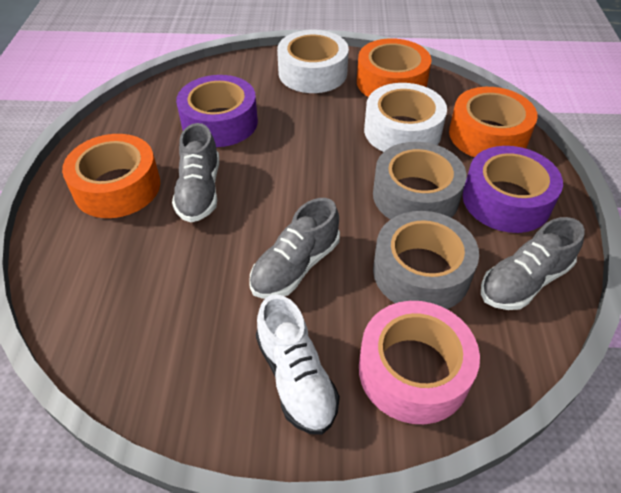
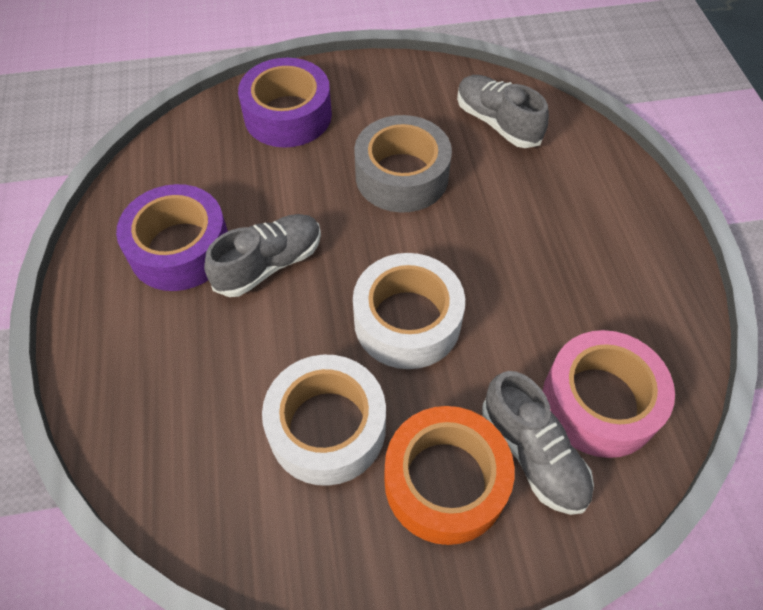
grey tape: [373,142,467,220] [373,211,479,309] = 2 -> [354,115,452,213] = 1
orange tape: [62,134,160,218] [357,38,432,97] [449,87,538,158] = 3 -> [384,406,515,545] = 1
white shoe: [256,294,340,435] = 1 -> none = 0

